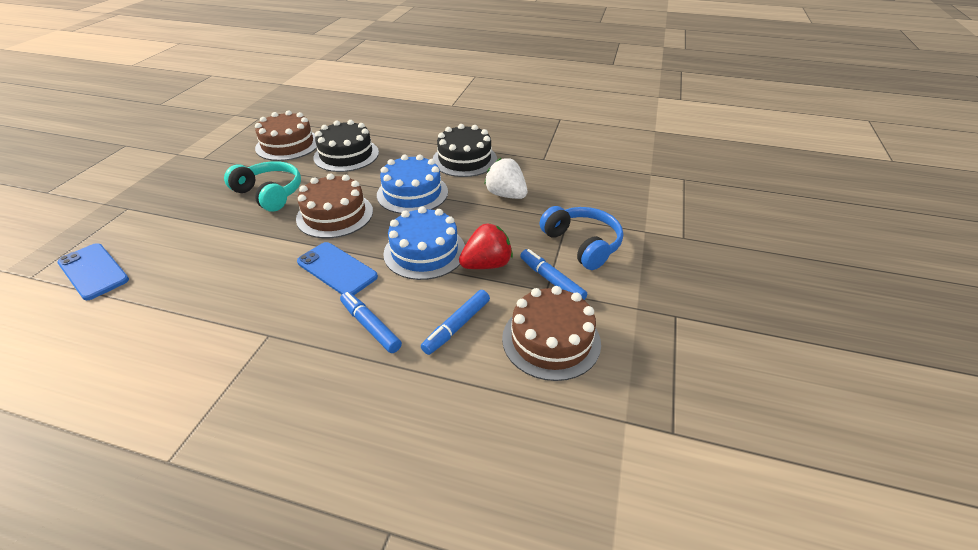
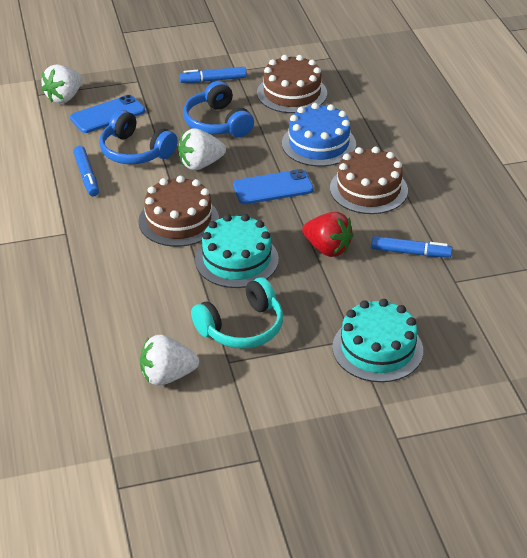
black cake: [314,120,379,172] [432,124,497,177] = 2 -> none = 0
blue cake: [377,154,448,214] [383,206,465,280] = 2 -> [282,103,356,167] = 1
blue headphones: [540,206,623,270] = 1 -> [99,110,178,164] [183,81,254,137] = 2
turquoise cake: none = 0 -> [195,214,279,288] [332,299,423,382] = 2
white strawberry: [484,158,528,199] = 1 -> [41,64,82,104] [140,335,199,385] [178,128,226,170] = 3

